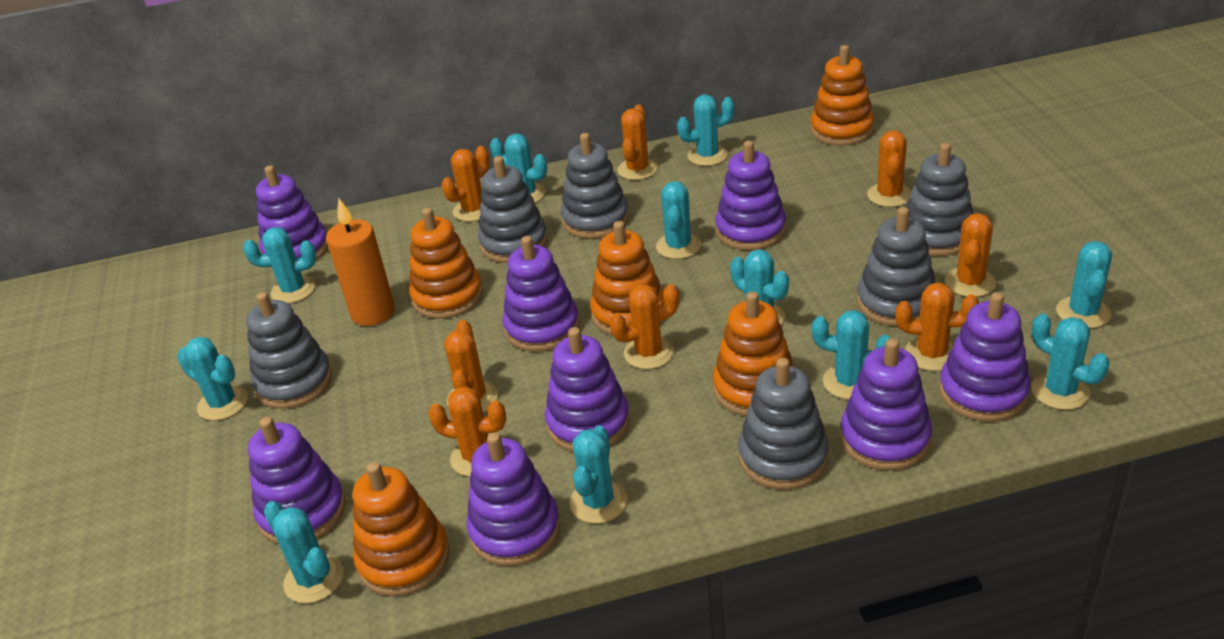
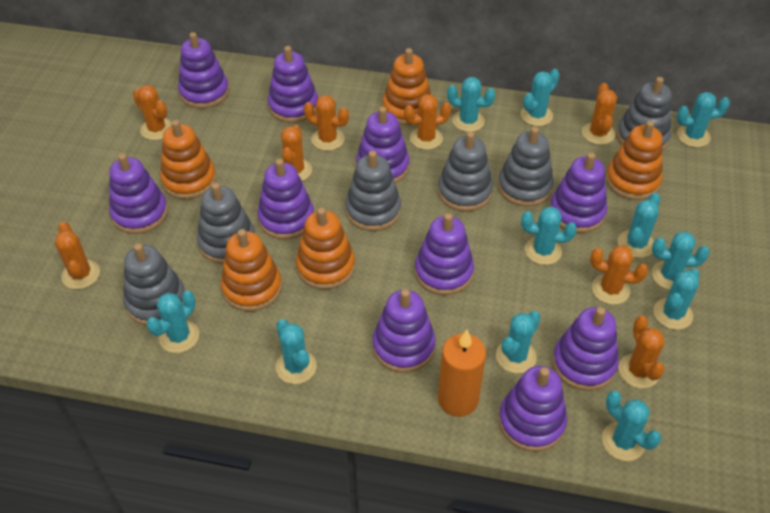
purple stacking toy: [248,417,346,544] [256,165,328,260] [466,432,561,566] [502,236,579,352] [545,327,630,452] [715,141,786,250] [841,338,932,470] [939,292,1031,422] = 8 -> [109,153,168,234] [178,32,229,109] [257,159,314,239] [268,46,318,123] [356,106,410,183] [372,289,436,373] [415,213,474,295] [499,366,567,452] [550,152,607,233] [552,307,619,391] = 10

